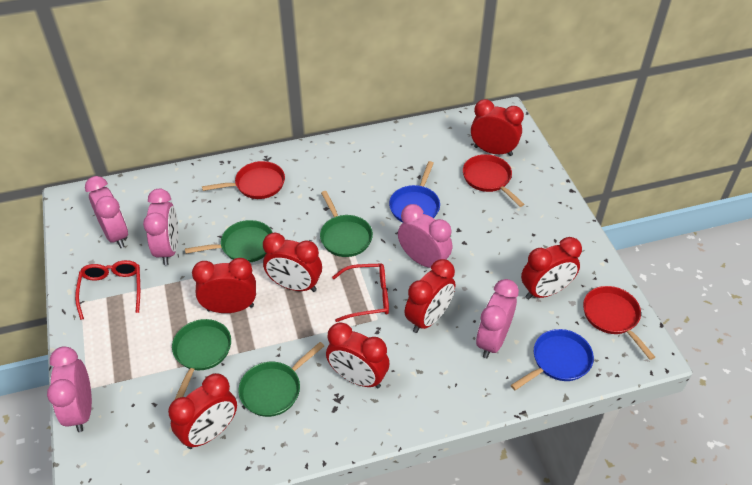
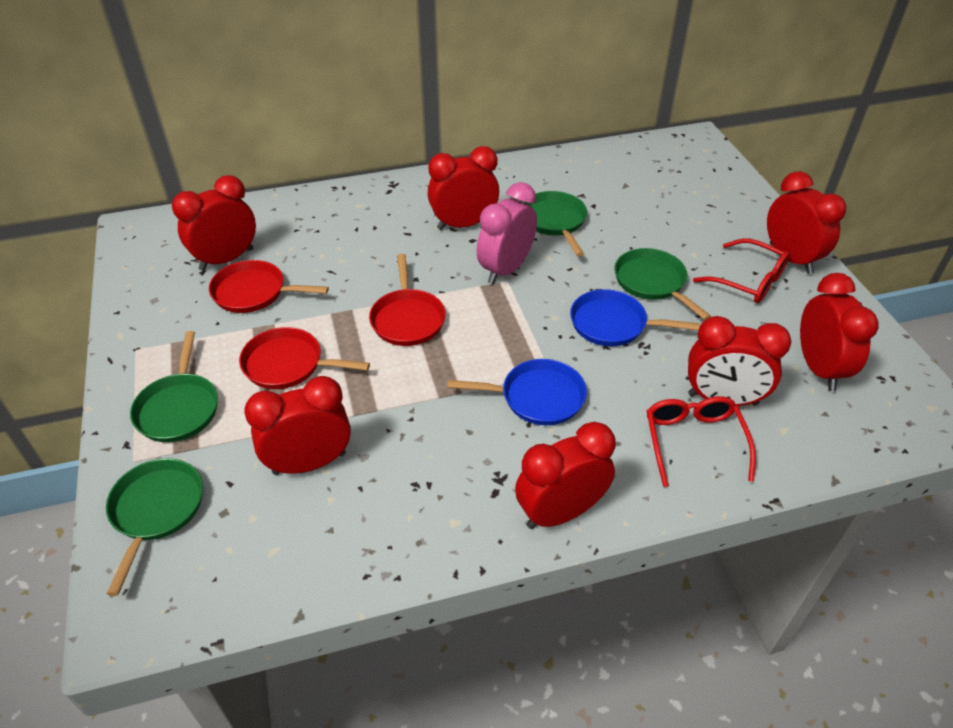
pink clock: [47,346,92,432] [85,176,128,248] [143,189,179,265] [398,204,452,268] [476,279,519,358] = 5 -> [477,182,537,284] = 1

